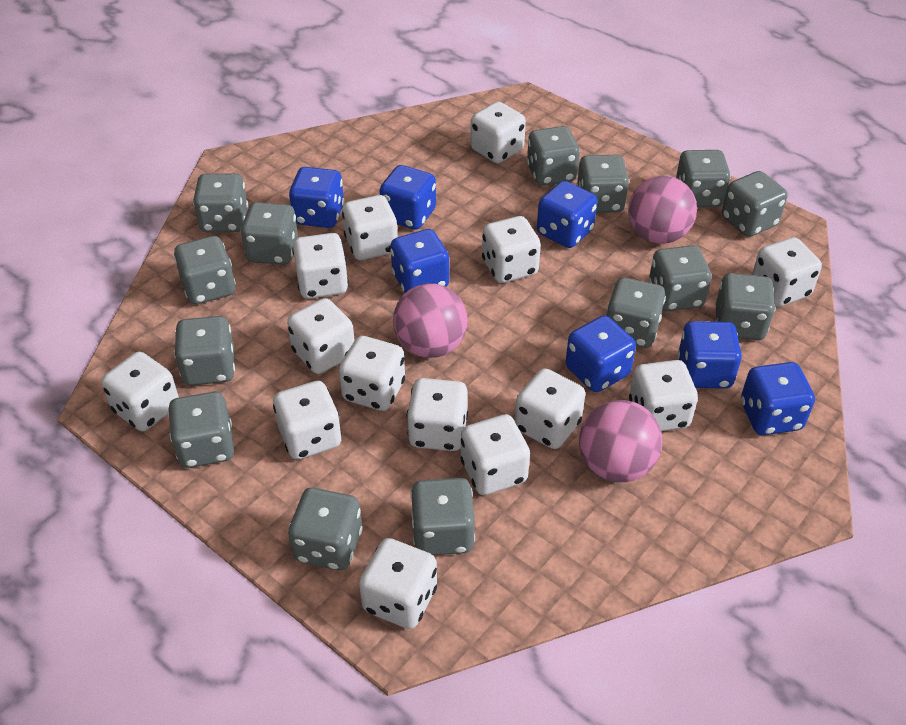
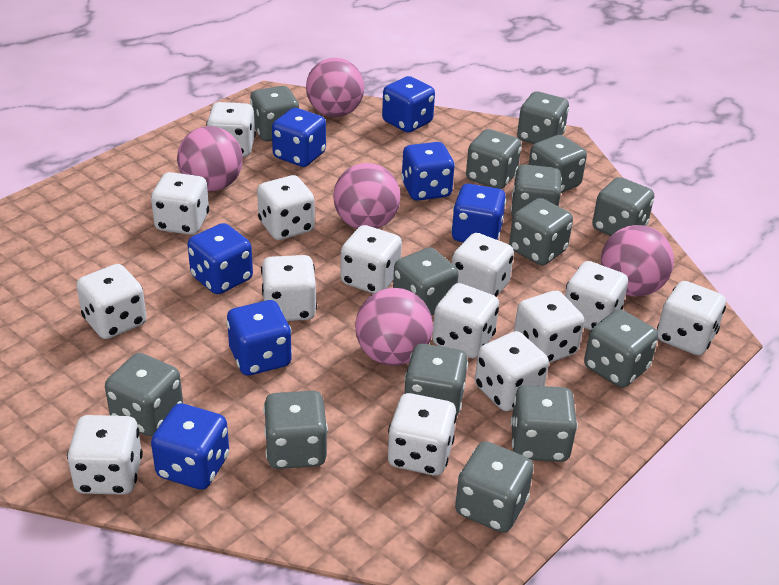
pink ball: [393,283,468,358] [579,400,662,482] [628,176,697,244] = 3 -> [177,126,243,191] [306,58,364,117] [333,163,401,229] [355,288,433,366] [601,225,674,296] = 5

